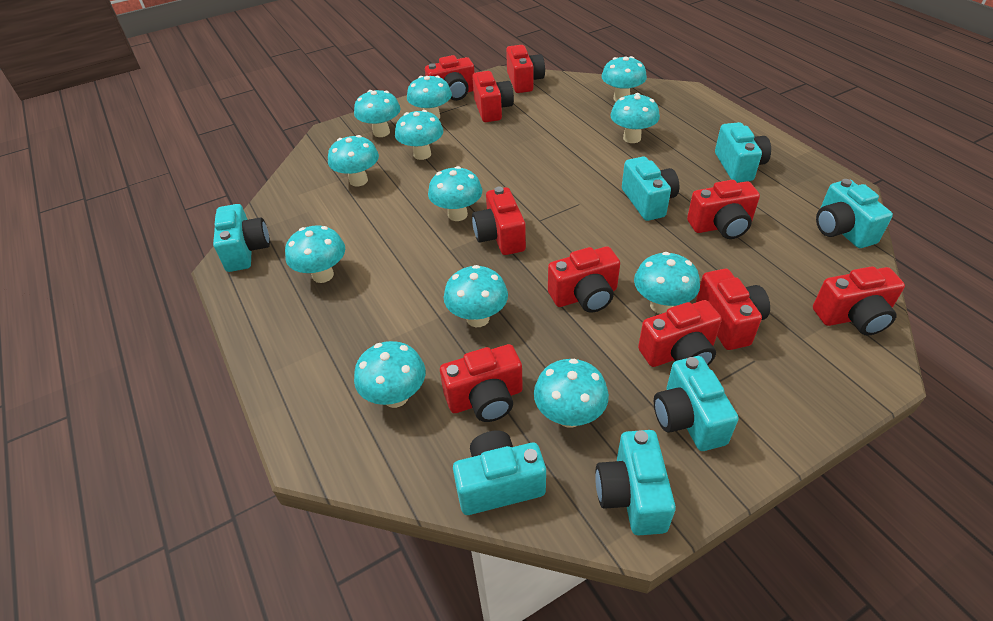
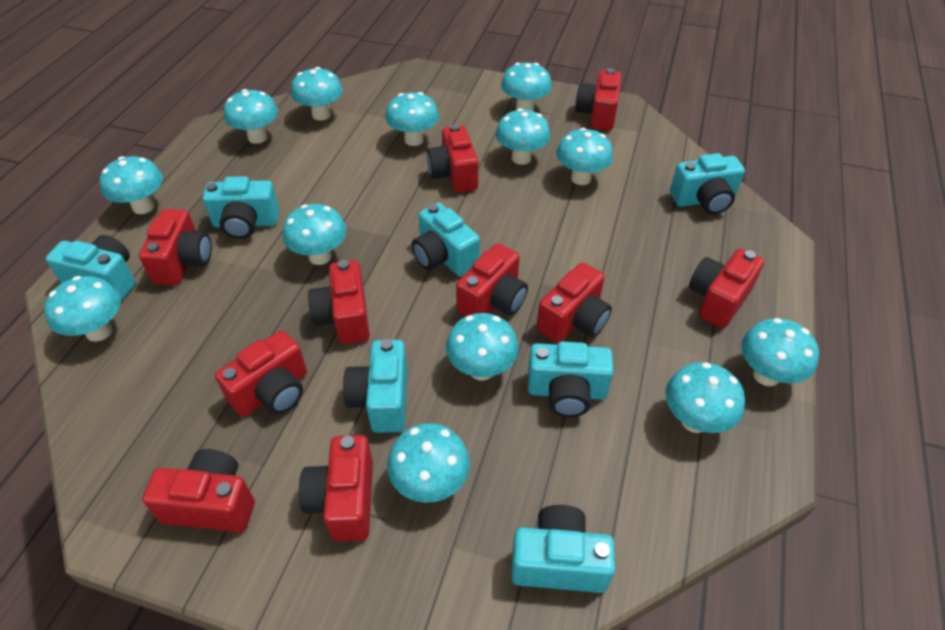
turquoise mushroom: [285,225,345,283] [328,135,379,187] [354,90,401,137] [354,341,426,408] [395,110,443,160] [407,76,452,119] [428,166,482,221] [444,265,508,327] [534,359,609,428] [601,56,647,101] [610,93,660,143] [634,252,700,314] = 12 -> [44,276,121,342] [100,156,163,214] [224,89,278,144] [283,204,346,265] [291,67,343,121] [386,92,439,146] [387,423,470,503] [446,313,519,381] [496,108,551,165] [501,63,552,111] [556,128,613,185] [666,362,745,433] [741,318,819,386] = 13

